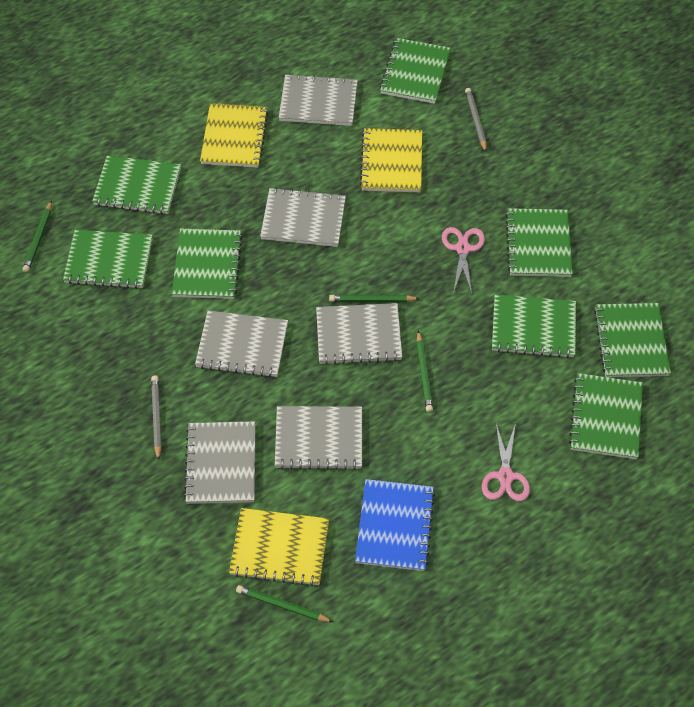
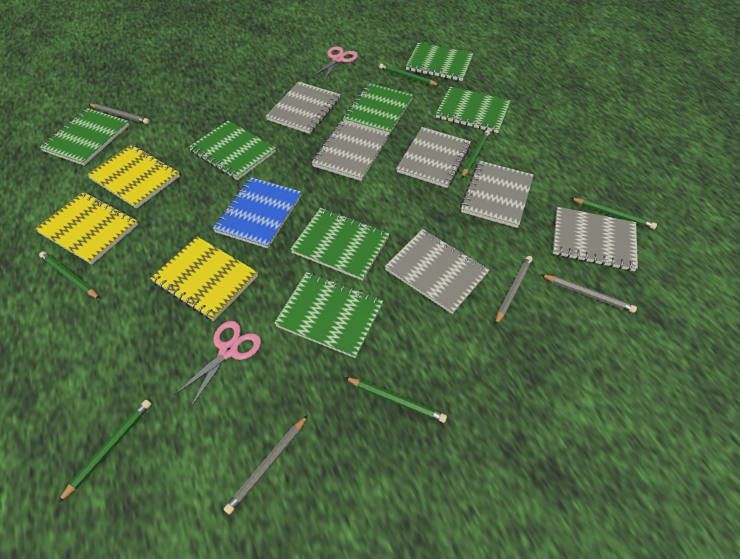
green notebook: [63,230,153,289] [92,155,181,215] [172,229,243,299] [380,38,451,104] [492,294,576,358] [505,208,573,277] [569,373,643,459] [594,303,671,377] = 8 -> [40,108,129,166] [189,121,276,180] [274,272,384,358] [290,208,390,281] [343,83,413,135] [406,43,473,81] [436,86,510,133] = 7
green pencil: [23,200,52,272] [236,585,333,622] [329,295,420,302] [417,331,433,412] = 4 -> [39,252,100,299] [58,400,151,503] [344,377,447,423] [379,64,439,86] [462,130,490,178] [571,198,657,229] = 6
grey pencil: [151,375,161,461] [465,88,487,152] = 2 -> [89,104,150,124] [224,415,308,515] [495,256,533,325] [540,274,637,313] = 4

